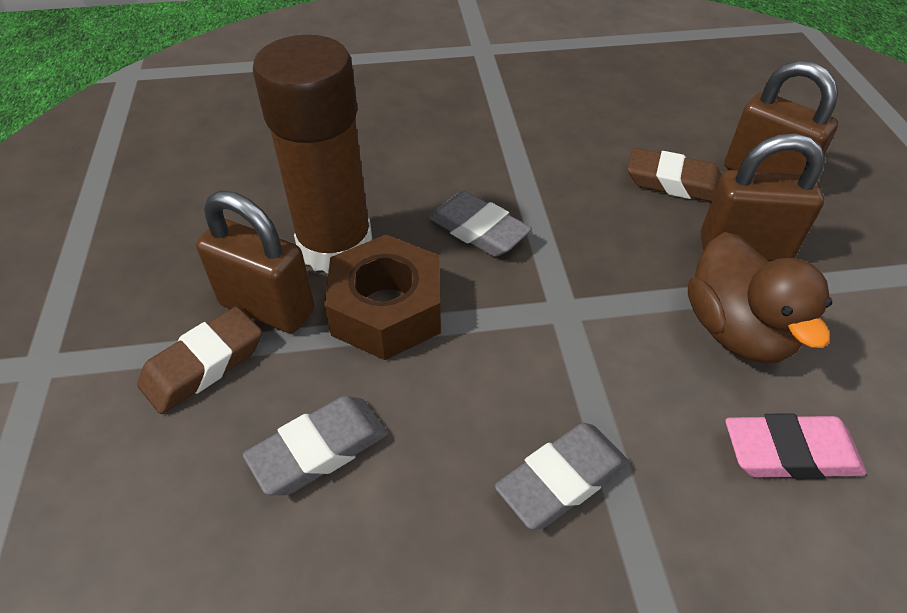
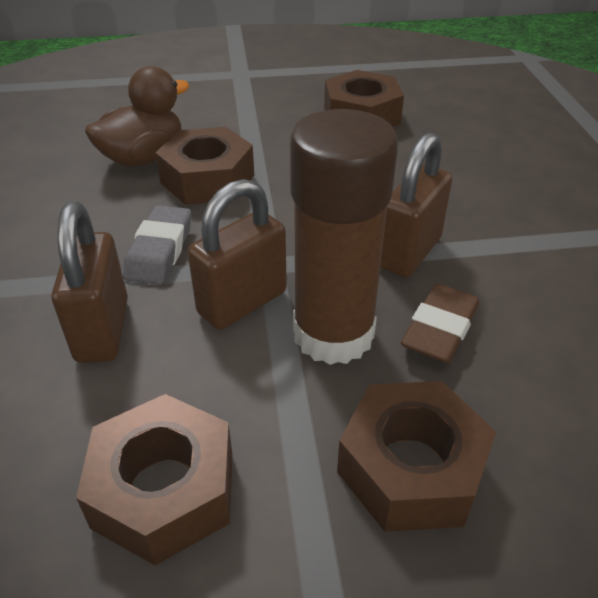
brown eraser: [137,306,262,414] [627,148,722,202] = 2 -> [401,284,479,363] = 1
brown nut: [324,235,441,360] = 1 -> [76,394,233,566] [155,127,254,205] [324,70,404,127] [337,381,496,532] = 4
grey eraser: [243,396,388,495] [428,191,532,257] [495,423,629,530] = 3 -> [123,205,191,285] = 1
pink eraser: [725,413,866,479] = 1 -> none = 0

